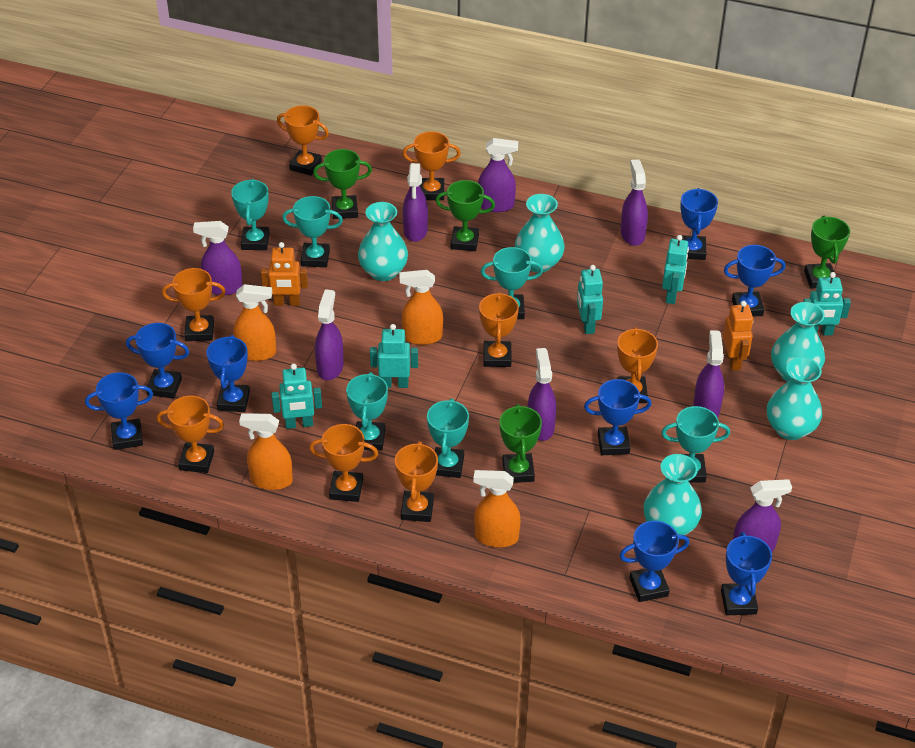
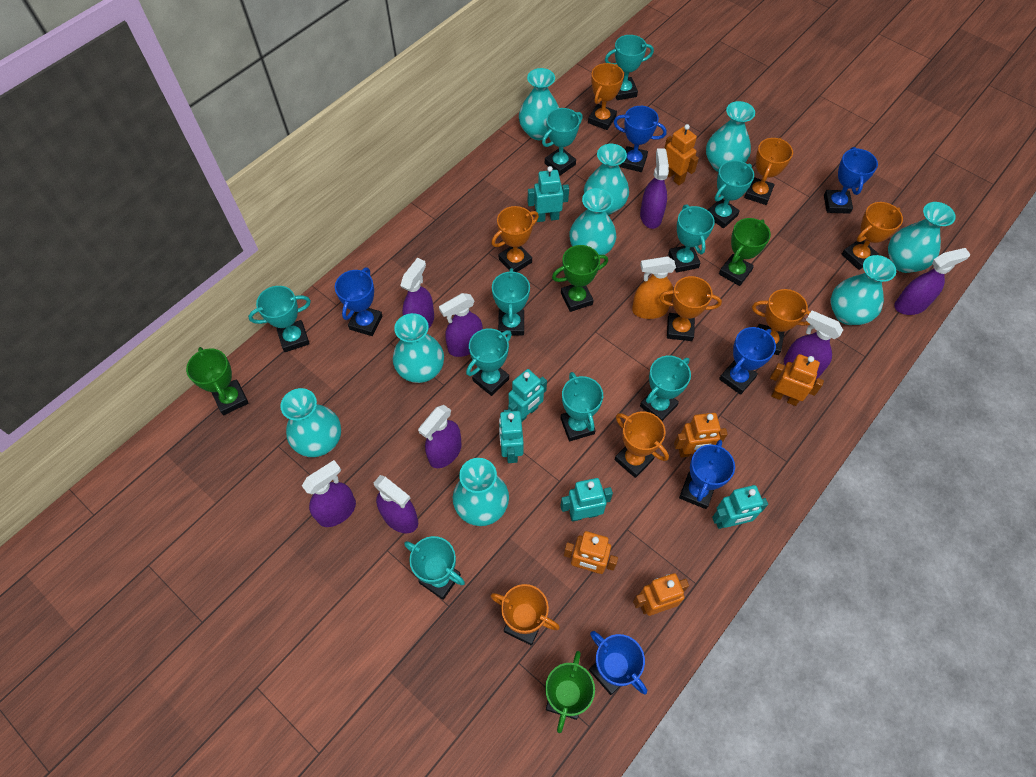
blue trophy: [85,372,153,450] [126,323,189,399] [206,335,250,412] [584,379,652,455] [619,521,690,602] [680,188,718,260] [721,532,772,615] [724,245,785,317] = 8 -> [335,268,382,336] [589,631,647,695] [614,106,667,172] [679,440,735,509] [719,327,776,395] [824,147,878,214] = 6
orange robot: [261,242,308,306] [723,301,753,371] = 2 -> [564,531,618,574] [633,573,689,616] [664,124,699,185] [674,413,727,458] [770,354,824,406] = 5
orange spray bottle: [233,284,276,361] [239,413,293,490] [400,270,443,345] [473,470,521,548] = 4 -> [632,256,676,319] = 1
turquoise trophy: [231,179,270,250] [282,196,343,267] [346,372,388,451] [427,398,469,478] [481,247,543,319] [661,406,730,483] = 6 -> [248,286,311,352] [404,536,465,600] [466,328,512,396] [492,268,530,335] [542,108,583,176] [560,372,603,441] [605,35,654,100] [640,356,691,421] [668,204,715,273] [708,160,754,228] = 10
turquoise vase: [358,202,408,281] [515,194,565,273] [644,454,702,535] [767,357,822,440] [771,302,825,382] = 5 -> [280,388,341,457] [393,313,444,383] [453,458,509,526] [519,68,559,140] [569,188,616,255] [584,144,629,215] [706,101,755,172] [831,255,896,325] [888,202,956,273] = 9

